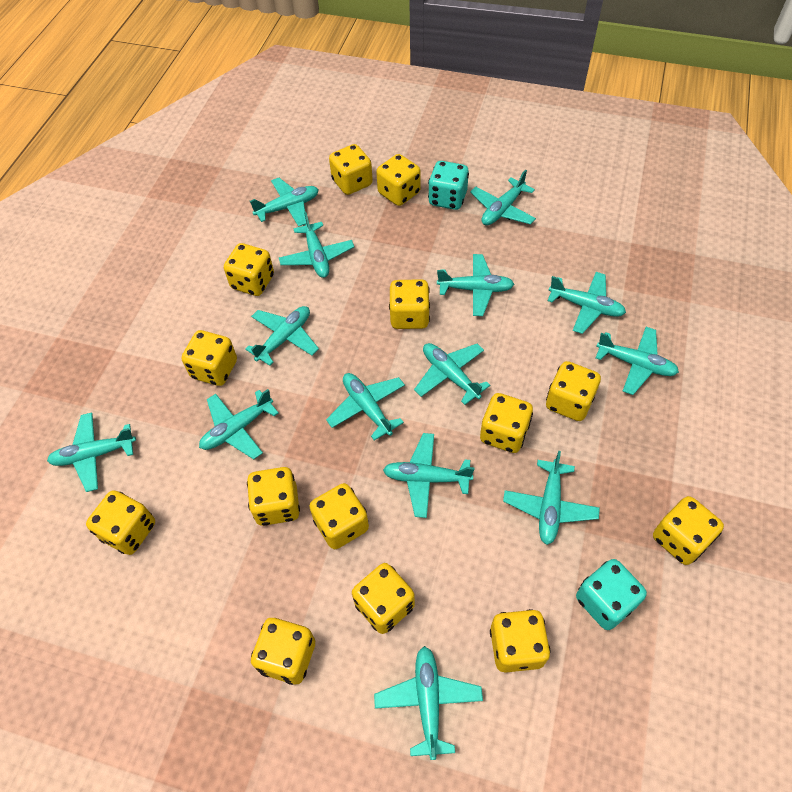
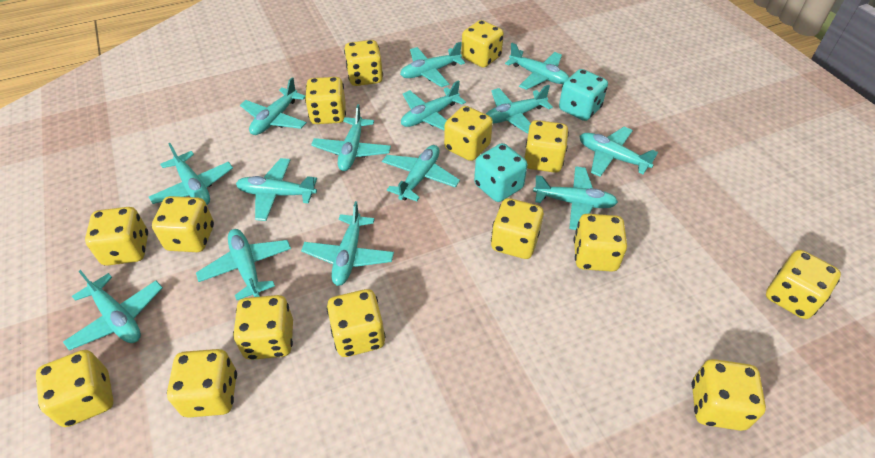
yellow dice: [86,490,155,555] [182,330,237,386] [224,243,274,296] [247,467,300,526] [251,618,315,685] [309,483,369,549] [329,144,373,195] [352,563,415,634] [376,154,421,206] [389,279,430,329] [480,393,533,453] [490,609,551,673] [546,361,601,421] [653,496,724,565] = 14 -> [36,350,114,427] [85,207,148,266] [152,196,214,252] [167,349,237,418] [233,295,293,360] [305,77,346,124] [327,289,386,357] [344,40,383,86] [444,106,493,161] [461,20,504,68] [491,198,544,259] [524,120,569,173] [574,214,627,272] [692,359,766,431] [766,250,841,319] = 15

